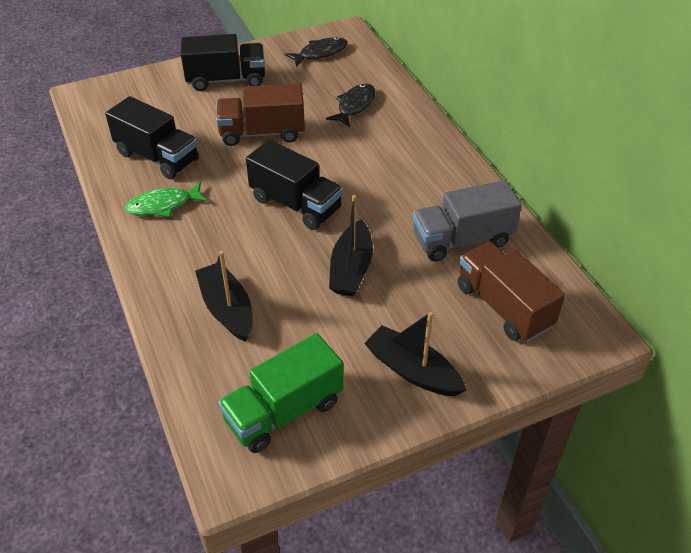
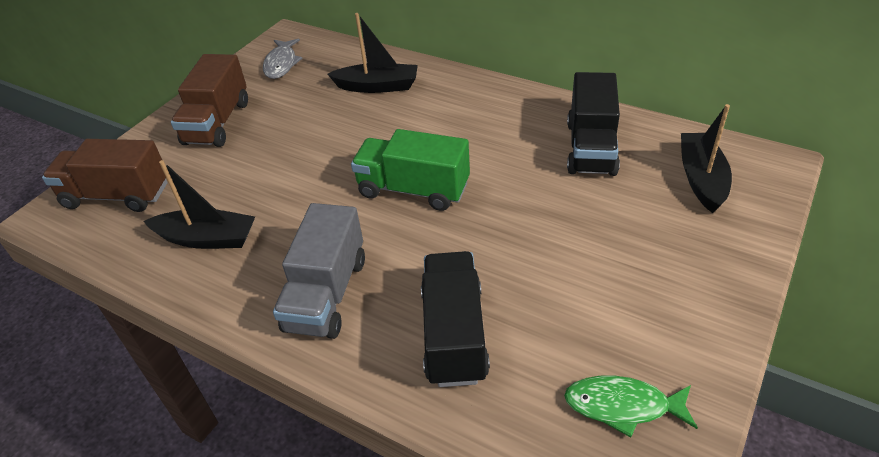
black fish: [284,37,347,67] [326,84,376,127] = 2 -> none = 0
black truck: [105,96,199,179] [181,34,265,91] [246,140,343,230] = 3 -> [421,251,490,387] [567,72,620,176] = 2
grey fish: none = 0 -> [263,39,303,79] = 1

